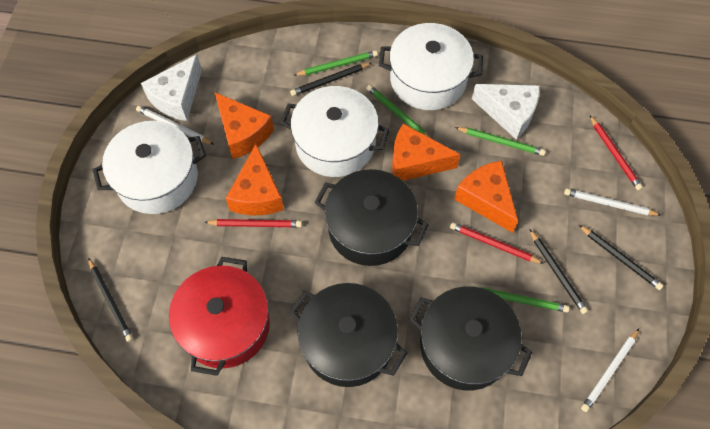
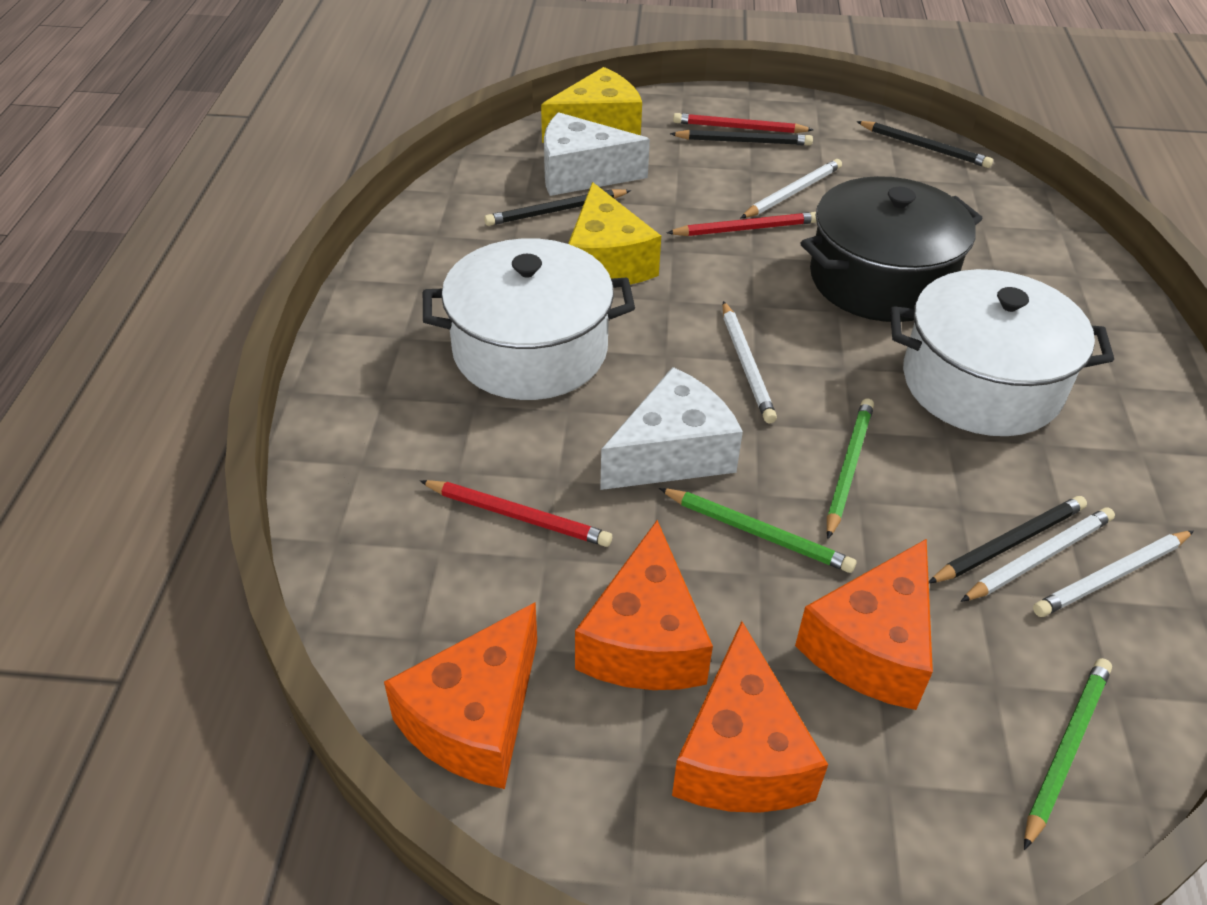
black pot: [290,283,407,387] [314,169,429,266] [409,286,532,390] = 3 -> [801,176,983,322] = 1
green pencil: [293,50,378,76] [366,85,431,138] [455,127,546,156] [479,287,570,312] = 4 -> [659,488,856,573] [827,398,874,539] [1024,658,1112,850] = 3
red pot: [169,257,270,376] = 1 -> none = 0
white pencil: [136,105,214,145] [564,188,661,216] [581,329,639,412] = 3 -> [722,301,777,423] [741,159,842,218] [961,508,1115,602] [1033,531,1194,617] = 4
white pot: [92,121,206,214] [280,86,390,177] [379,23,483,110] = 3 -> [423,238,635,400] [890,269,1114,436] = 2
yellow cheese: none = 0 -> [541,67,642,143] [568,182,661,285] = 2

